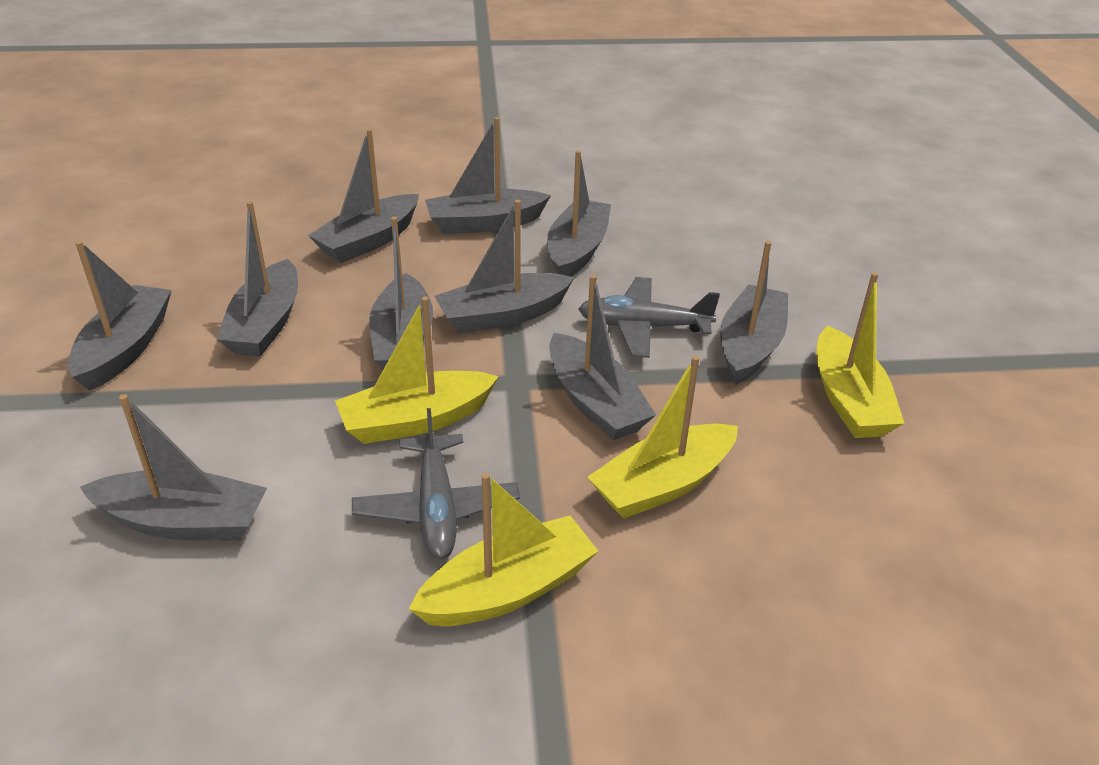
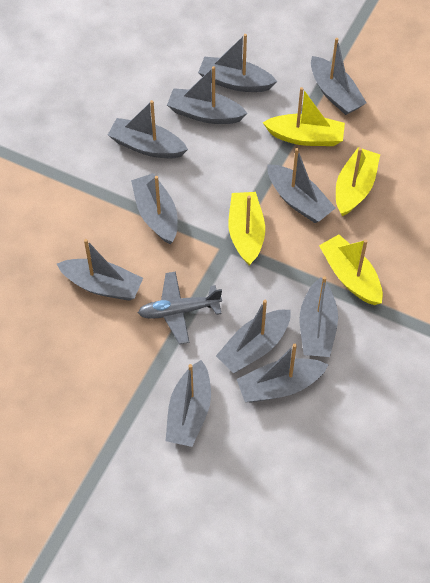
grey boat: [68,241,172,391] [80,394,267,541] [216,201,298,357] [308,129,419,263] [369,217,433,369] [425,117,551,234] [434,200,574,333] [547,150,611,277] [550,275,656,440] [720,241,788,385] = 10 -> [57,239,143,301] [108,100,188,158] [131,173,178,244] [166,360,211,447] [167,66,248,124] [198,34,277,92] [216,300,291,373] [236,344,329,403] [267,148,335,223] [300,276,338,357] [311,38,367,115] = 11
grey plane: [352,408,520,559] [579,277,720,358] = 2 -> [138,271,222,344] = 1

